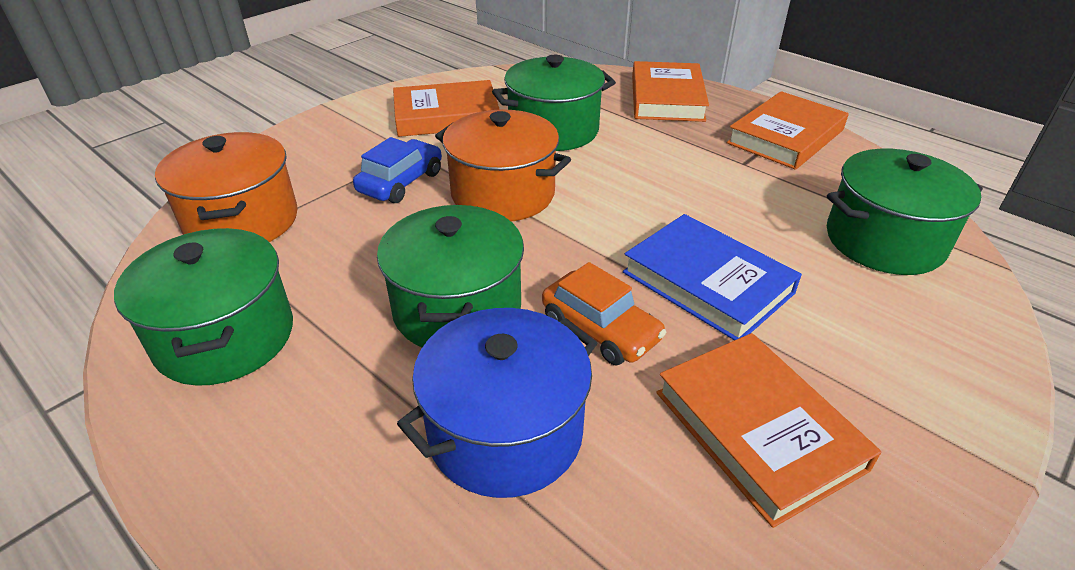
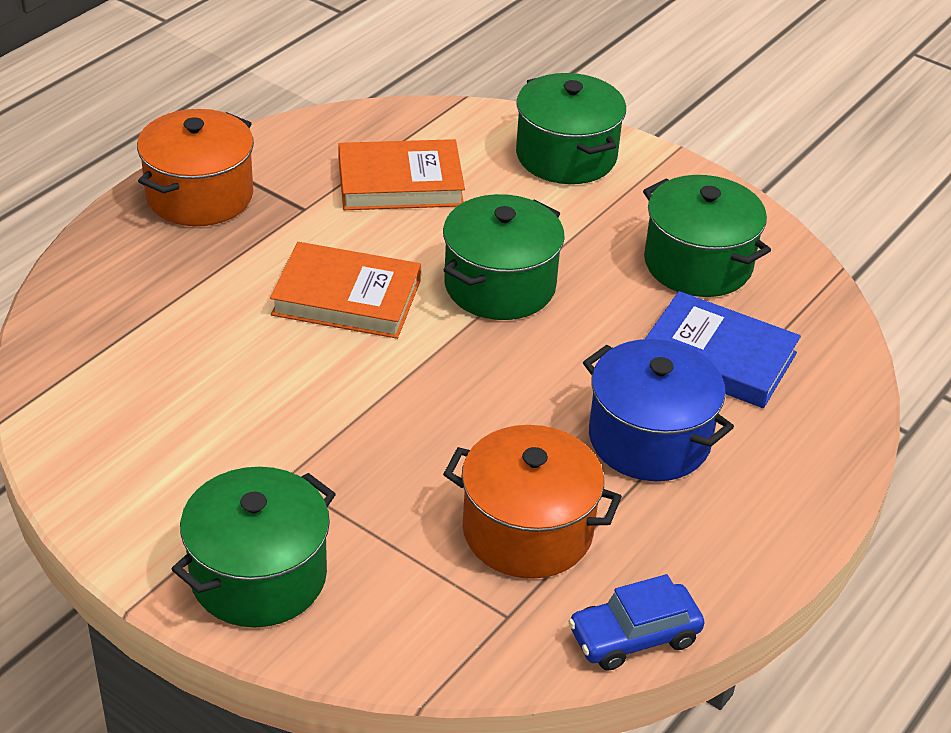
orange book: [393,80,500,137] [632,61,709,122] [656,333,882,528] [727,91,849,170] = 4 -> [270,242,421,339] [338,139,465,210] = 2
orange car: [542,262,666,365] = 1 -> none = 0

